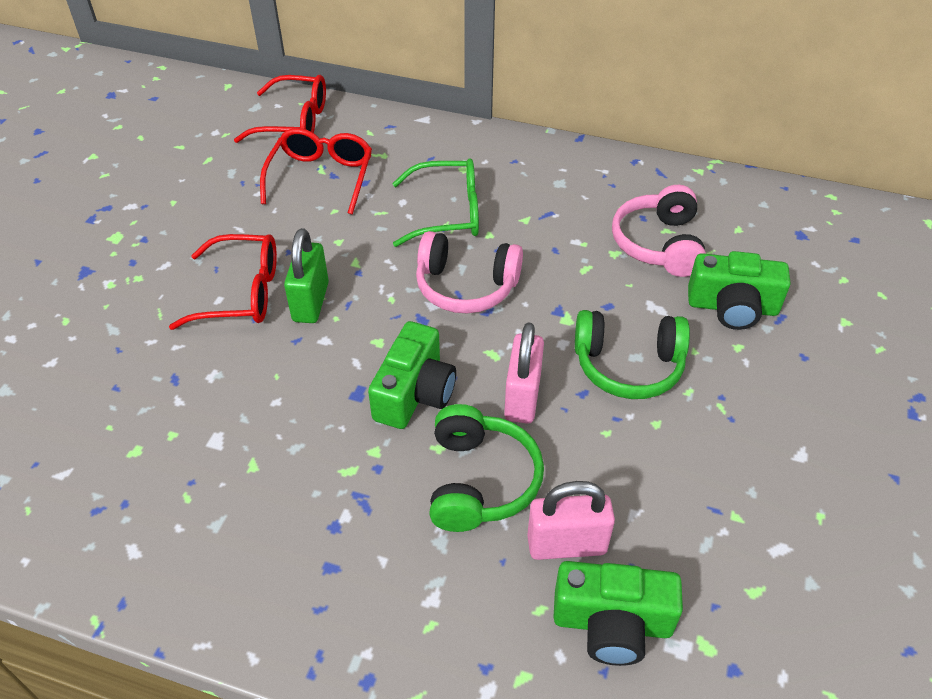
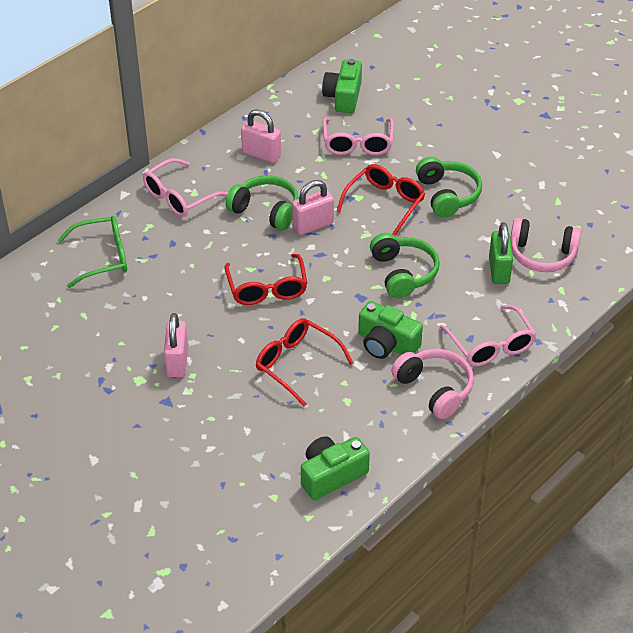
green headphones: [429,404,544,532] [575,310,690,399] = 2 -> [225,175,299,231] [370,233,440,298] [416,157,482,218] = 3
pink glasses: none = 0 -> [143,158,228,217] [323,118,394,155] [440,305,537,366] = 3
pink padlock: [504,323,544,424] [527,481,615,560] = 2 -> [164,313,188,377] [241,109,281,163] [292,180,334,235] = 3

